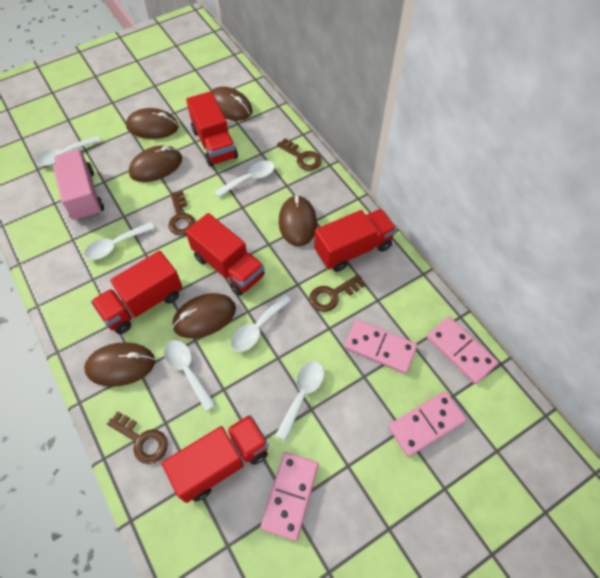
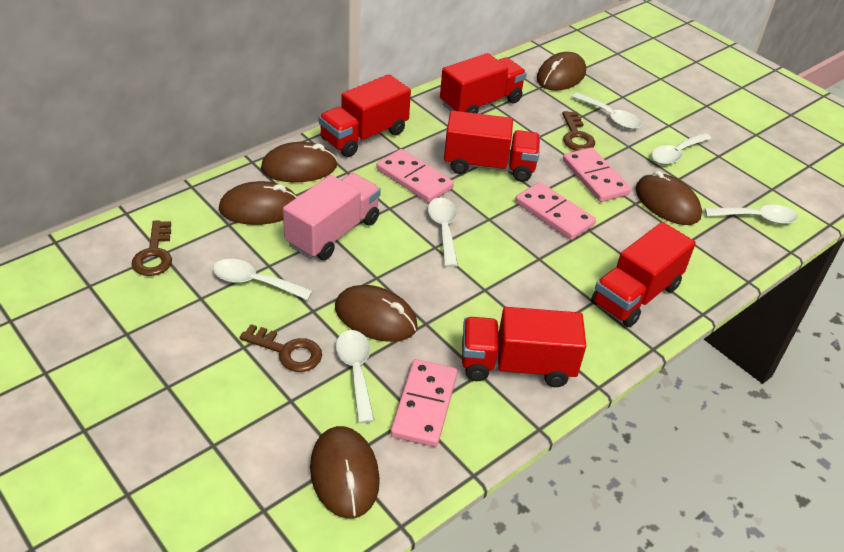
brown key: [107,411,168,464] [168,191,196,236] [277,138,322,171] [309,274,366,312] = 4 -> [132,221,172,276] [240,324,322,372] [562,111,595,151] = 3

